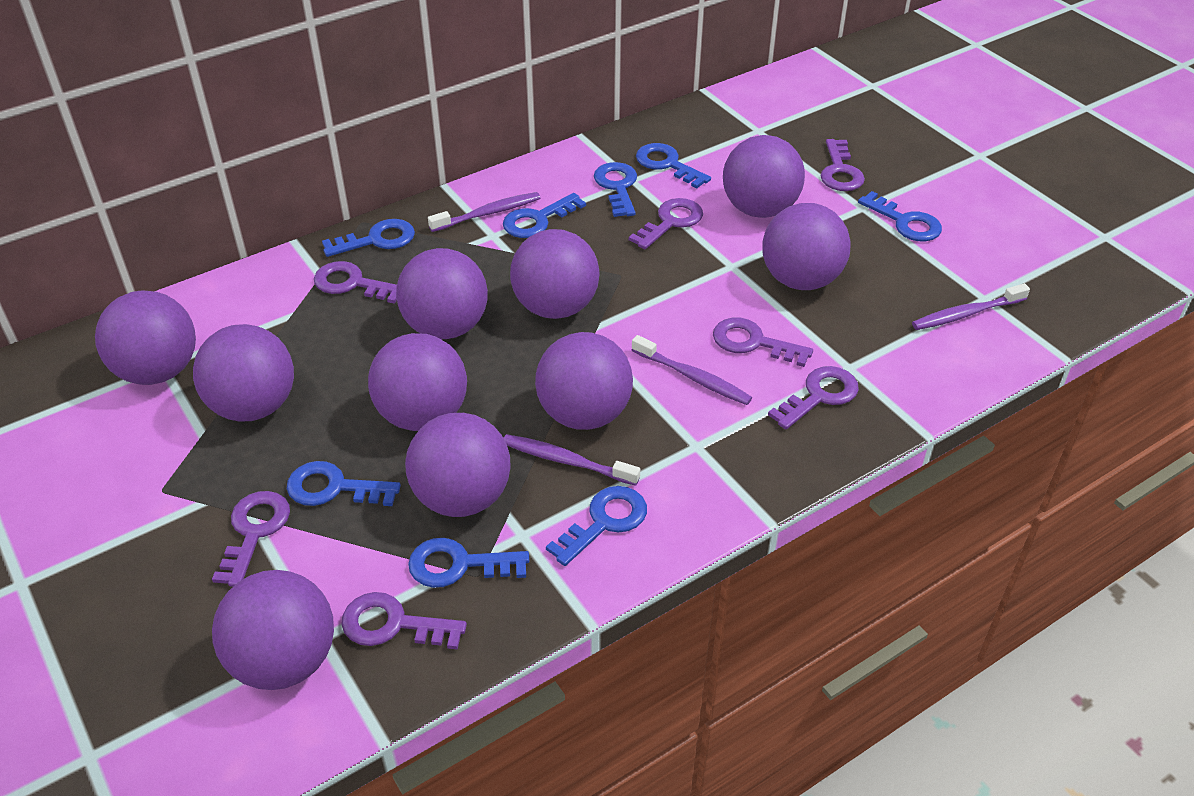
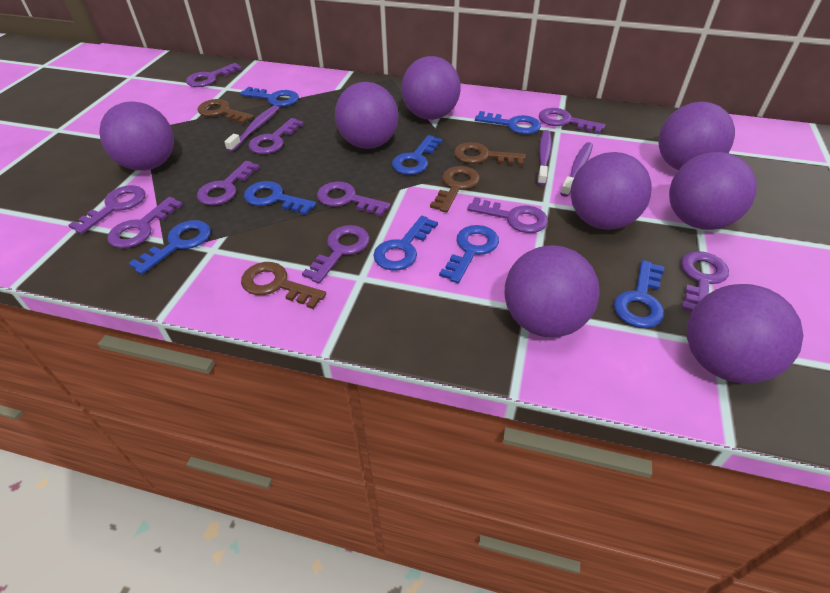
brown key: none = 0 -> [197,99,254,124] [241,262,326,309] [430,166,480,213] [454,142,526,166] = 4
purple ball: [95,290,196,385] [193,324,294,422] [212,570,334,690] [368,333,467,431] [396,248,488,339] [405,413,511,517] [510,229,600,319] [535,332,633,430] [723,135,805,218] [762,203,851,290] = 10 -> [99,101,174,171] [335,82,399,149] [402,56,461,120] [505,245,600,338] [571,152,652,230] [659,102,735,170] [669,152,757,230] [687,284,803,384] = 8
purple key: [212,491,290,587] [314,261,397,304] [341,592,467,650] [629,198,703,249] [713,318,813,367] [768,366,859,429] [820,139,865,191] = 7 -> [68,185,145,234] [107,197,183,248] [186,63,242,87] [197,161,260,205] [249,118,304,154] [302,225,370,284] [317,182,391,217] [467,197,548,233] [539,108,605,134] [681,251,729,312] = 10
purple toothbrush: [428,192,540,232] [504,434,640,486] [632,335,752,405] [912,283,1030,330] = 4 -> [224,105,279,152] [537,130,552,186] [560,142,593,197] = 3

